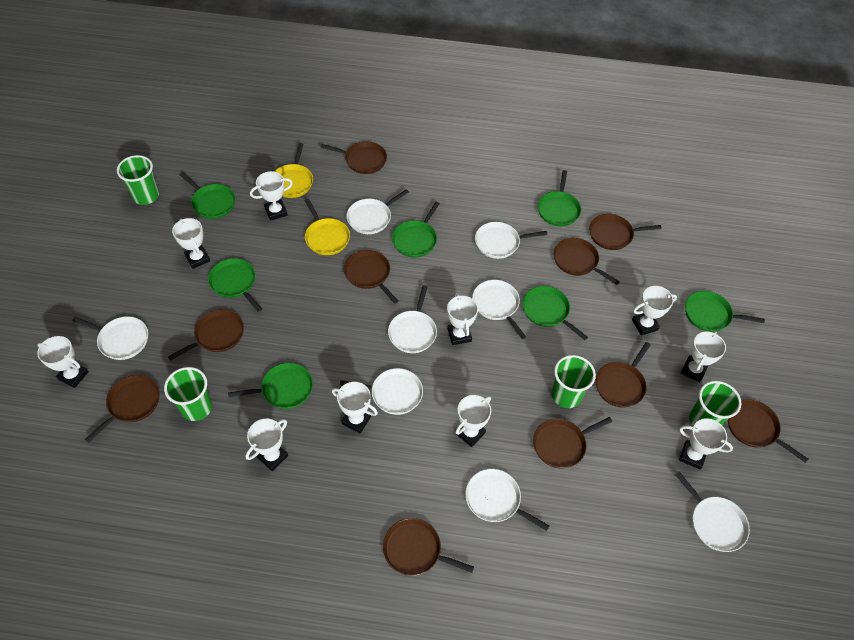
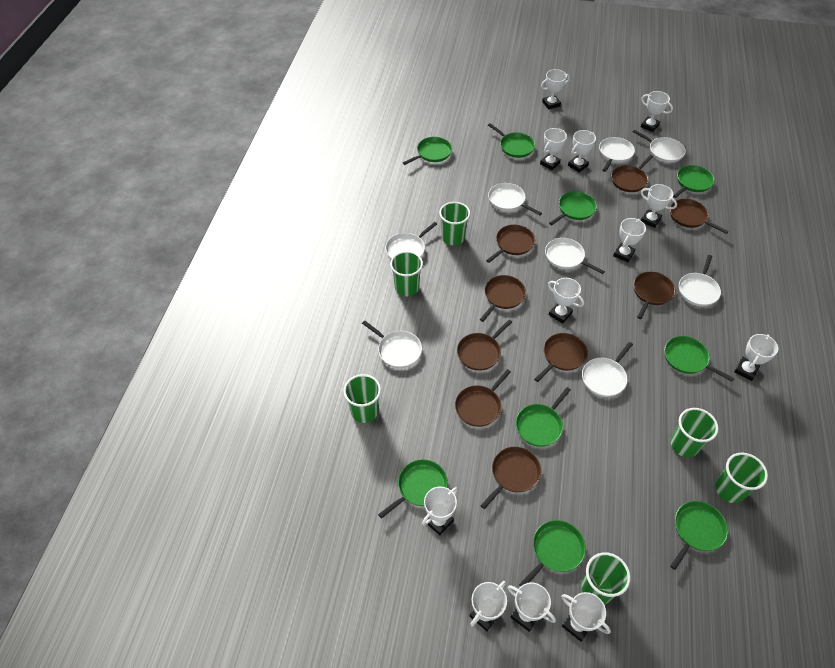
brown pan: [85,375,160,442] [168,309,244,361] [321,142,387,174] [344,250,398,304] [383,518,474,576] [533,417,612,468] [554,238,620,285] [589,214,662,250] [596,342,651,407] [728,400,808,463] = 10 -> [455,369,511,427] [457,320,512,371] [480,275,526,322] [480,447,541,509] [486,225,535,263] [534,333,588,382] [611,155,653,192] [634,272,675,319] [670,199,729,234] = 9
green cup: [117,155,159,205] [164,367,212,421] [551,355,596,408] [689,381,742,426] = 4 -> [343,374,381,423] [390,251,423,296] [439,202,470,245] [582,552,631,605] [671,408,718,457] [715,453,768,503] = 6
green pan: [180,172,236,219] [208,258,262,312] [228,363,313,409] [392,202,440,257] [522,286,588,340] [538,170,581,226] [685,291,765,332] = 7 -> [378,459,448,519] [403,137,452,165] [488,123,535,158] [516,387,571,447] [519,520,586,587] [549,191,597,225] [664,336,735,382] [670,501,728,570] [673,165,714,198] = 9
white trophy: [37,336,89,388] [172,218,210,269] [245,419,288,471] [250,171,293,221] [332,382,378,433] [447,293,478,345] [455,395,491,447] [632,286,677,335] [679,418,733,469] [681,331,726,383] = 10 -> [422,487,458,535] [469,581,507,631] [507,582,556,632] [540,128,567,170] [541,69,570,109] [548,278,584,324] [561,592,611,642] [568,130,596,172] [613,218,646,262] [641,91,673,132] [641,184,677,228] [734,334,778,381] = 12
yellow pan: [274,143,313,198] [305,199,350,255] = 2 -> none = 0

